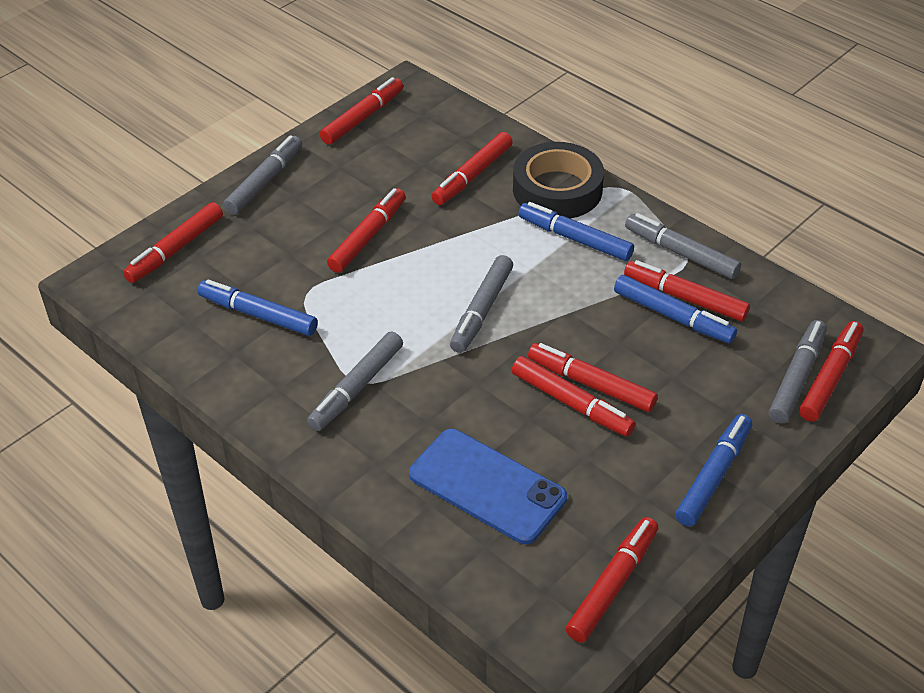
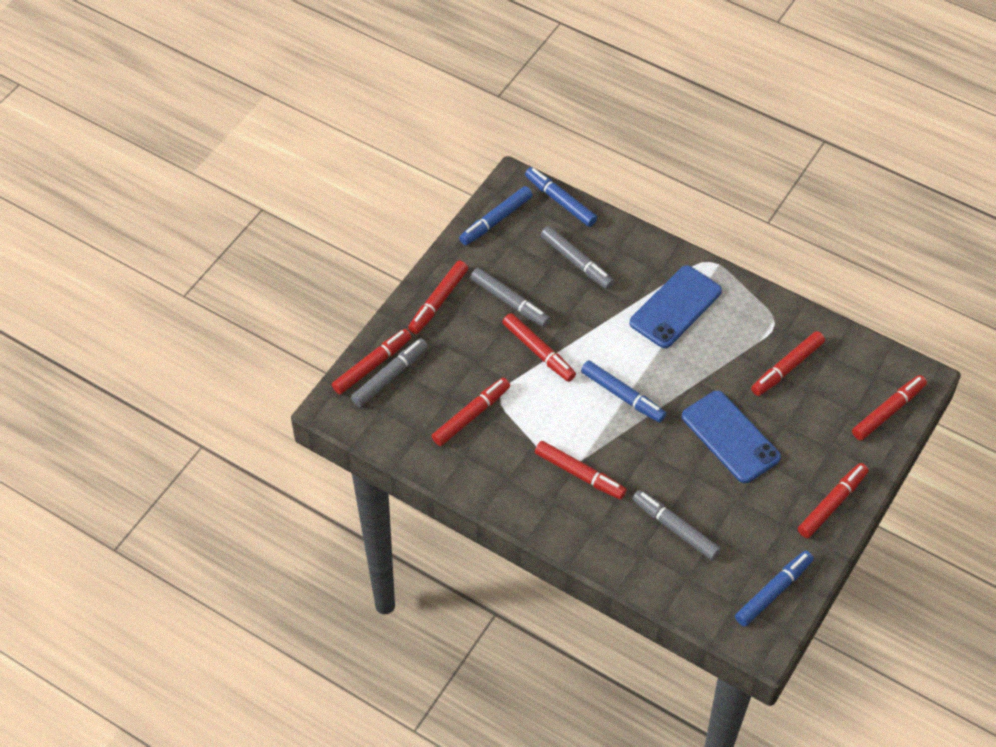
black tape: [513,142,604,219] = 1 -> none = 0
blue phone: [409,429,567,544] = 1 -> [630,265,722,348] [682,391,781,483] = 2
grey marker: [223,135,302,215] [307,332,403,431] [450,255,513,353] [625,213,741,279] [769,320,827,423] = 5 -> [351,338,428,407] [471,268,550,327] [541,226,614,289] [633,490,721,560] = 4
red marker: [123,202,223,283] [320,77,403,145] [327,188,406,273] [431,132,513,205] [512,356,636,437] [528,343,658,412] [565,517,658,643] [624,260,750,322] [799,321,863,422] = 9 -> [332,329,411,394] [408,261,468,334] [432,378,510,446] [502,313,576,382] [535,441,627,499] [751,331,825,396] [798,463,869,538] [852,375,927,440] = 8

